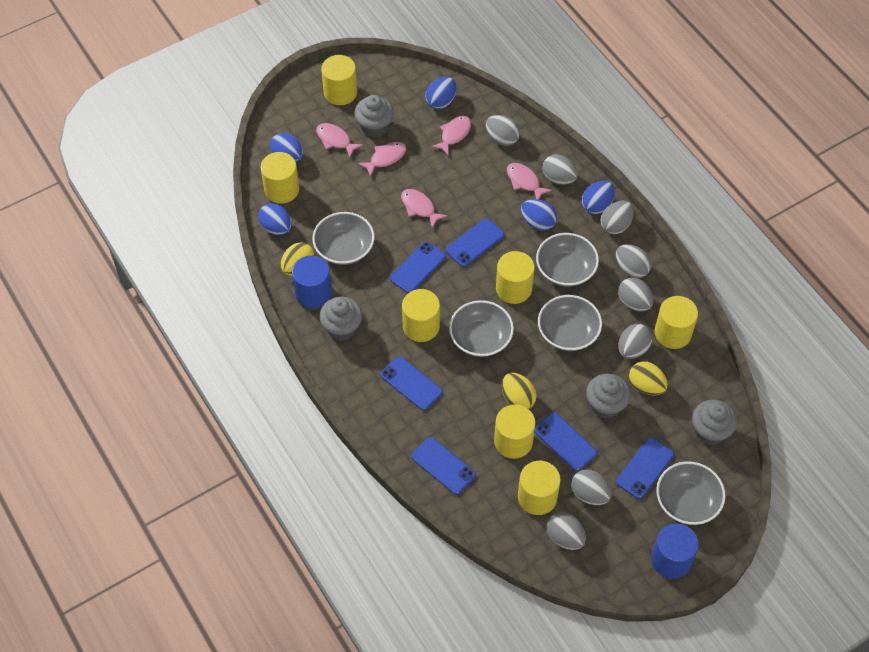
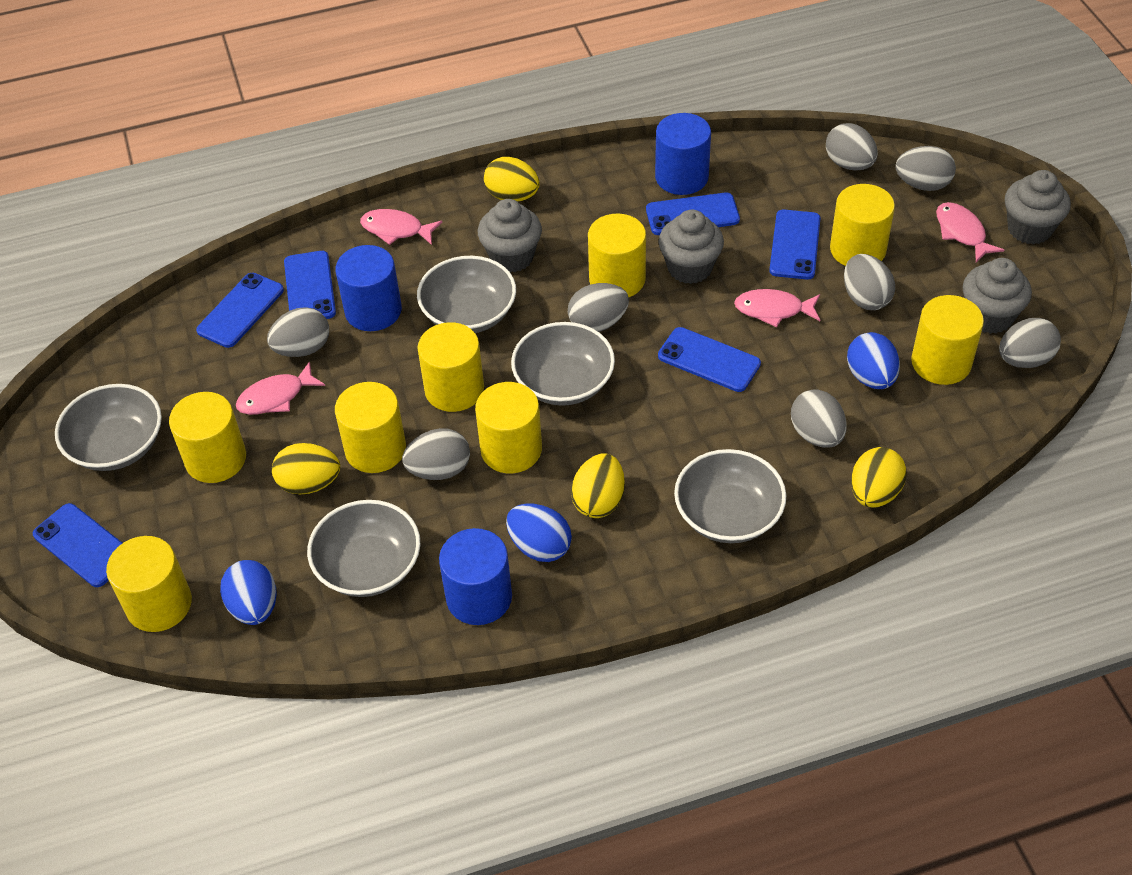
blue cylinder: [292,255,332,308] [651,524,699,579] = 2 -> [335,245,402,331] [439,528,512,625] [655,113,711,195] = 3
blue egg: [258,203,292,235] [270,133,303,162] [425,77,456,109] [521,199,557,231] [582,181,615,214] = 5 -> [220,560,277,625] [506,503,572,562] [847,332,900,389] = 3
pink fish: [316,123,363,158] [358,142,406,177] [401,189,447,228] [431,116,471,156] [507,163,552,200] = 5 -> [236,361,325,415] [360,209,442,245] [734,289,820,327] [936,202,1004,262] = 4
yellow cylinder: [261,152,299,204] [321,55,357,105] [402,289,440,342] [494,404,535,459] [496,251,535,304] [518,461,561,515] [655,296,698,349] = 7 -> [106,536,192,632] [169,392,246,483] [335,382,406,473] [418,322,484,412] [475,382,542,473] [588,213,646,297] [830,184,895,266] [911,295,984,385] = 8
yellow egg: [281,242,315,276] [502,373,537,409] [629,361,668,395] = 3 -> [272,443,340,494] [484,157,539,202] [571,453,625,518] [851,447,907,507] = 4

